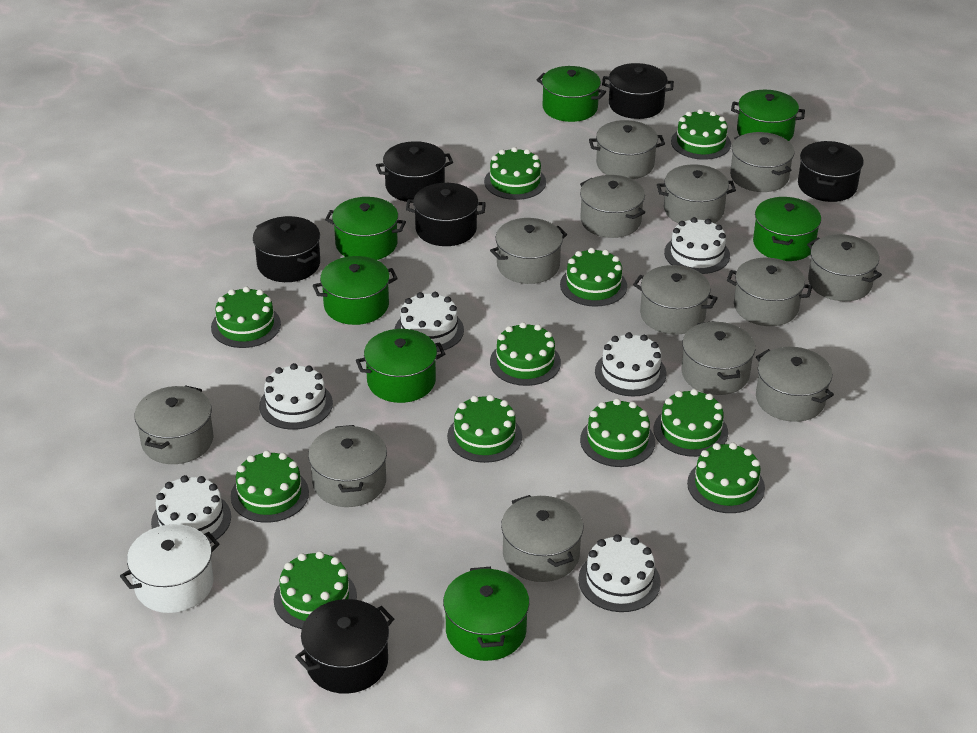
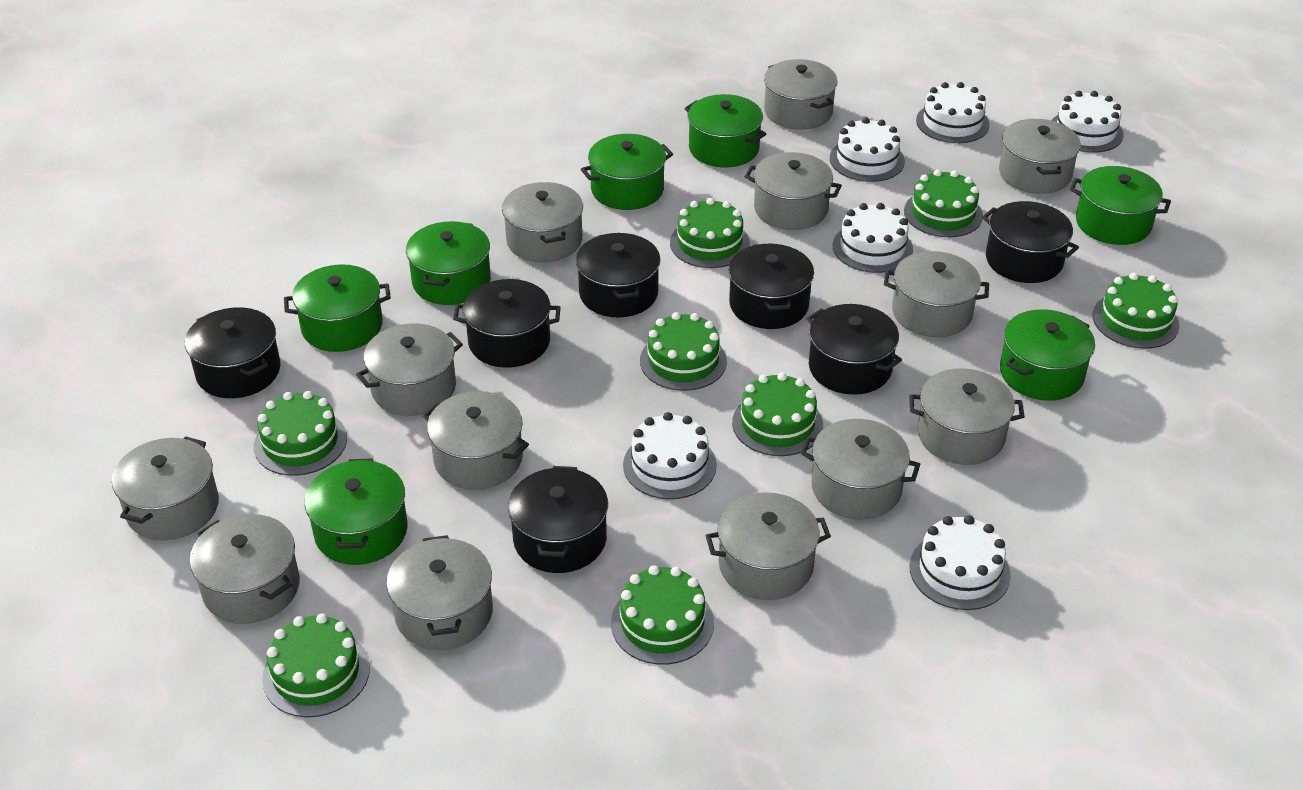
black pot: [253,216,320,282] [295,599,394,694] [376,141,453,202] [406,183,486,246] [602,63,674,119] [798,141,864,202] = 6 -> [185,307,280,398] [453,279,561,368] [508,466,608,573] [576,233,661,318] [729,243,814,329] [806,304,902,395] [982,201,1079,283] = 7
green cake: [211,286,281,348] [231,451,309,523] [274,551,357,629] [447,395,522,463] [484,147,546,200] [490,322,561,386] [560,248,627,307] [580,399,655,467] [654,389,728,457] [671,109,731,160] [687,443,765,513] = 11 -> [254,391,347,476] [262,613,370,717] [611,565,714,665] [640,312,727,391] [670,198,750,268] [732,373,823,456] [904,170,983,237] [1092,273,1179,349] = 8
white pot: [120,524,220,613] = 1 -> none = 0

